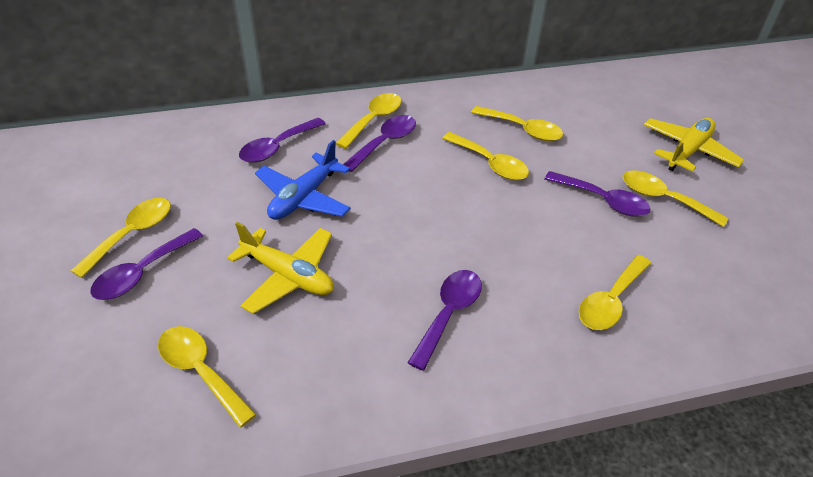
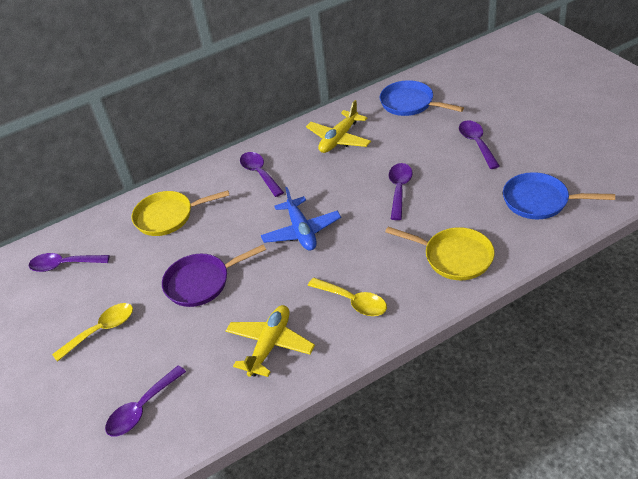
blue pan: none = 0 -> [380,80,464,116] [503,172,615,219] = 2
purple pan: none = 0 -> [162,244,266,307] = 1
yellow pan: none = 0 -> [131,190,230,236] [385,227,495,280] = 2
yellow spoon: [71,198,171,278] [158,326,257,427] [335,93,401,149] [442,132,529,180] [471,106,563,141] [579,255,651,330] [623,171,728,227] = 7 -> [52,303,133,362] [308,278,387,316] = 2

